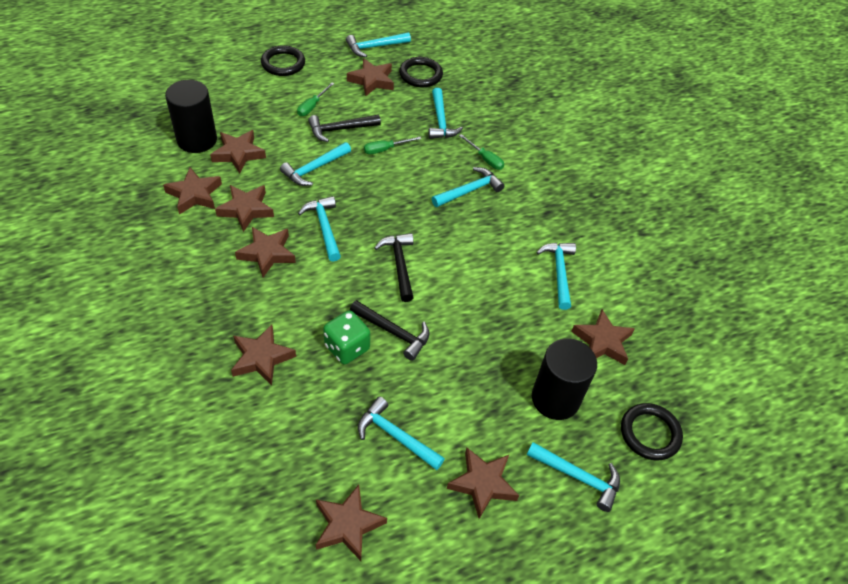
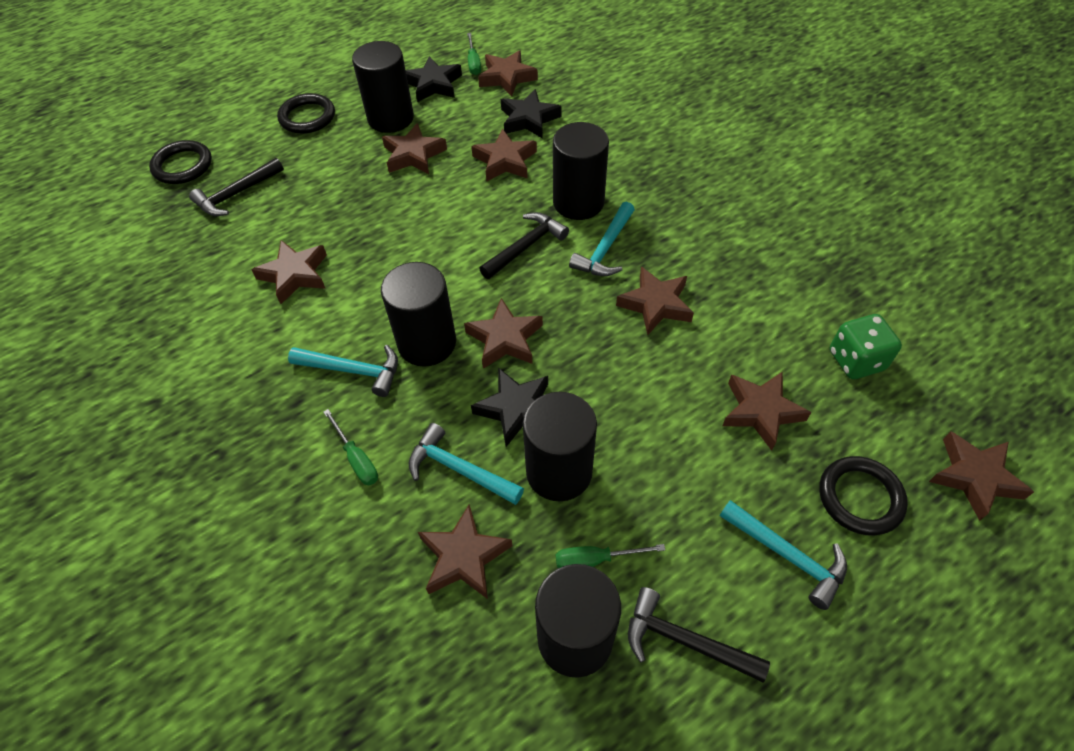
black cylinder: [165,80,217,153] [532,338,597,420] = 2 -> [352,41,414,133] [381,262,456,367] [523,392,597,501] [535,564,621,678] [553,122,609,220] = 5
black star: none = 0 -> [406,56,462,102] [471,368,548,447] [501,89,562,139] = 3
turquoise hammer: [280,142,351,186] [298,196,341,261] [346,32,411,57] [358,396,445,470] [428,88,463,139] [432,167,504,207] [527,442,620,512] [536,243,576,310] = 8 -> [288,345,398,397] [409,423,524,505] [569,202,635,276] [720,500,847,610] = 4

